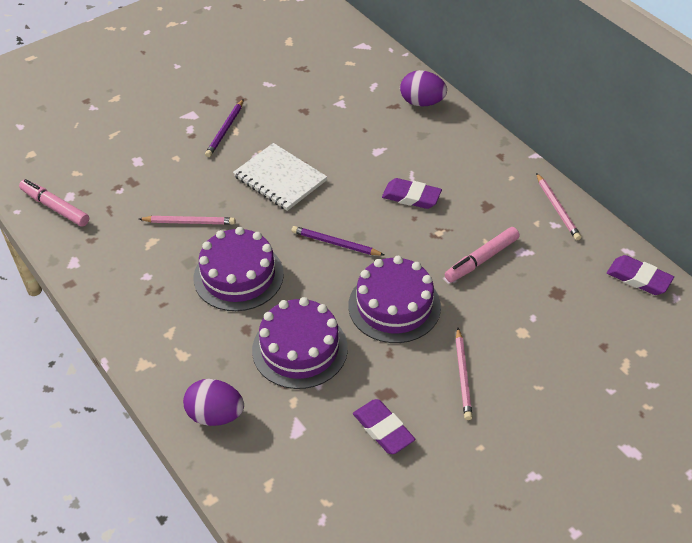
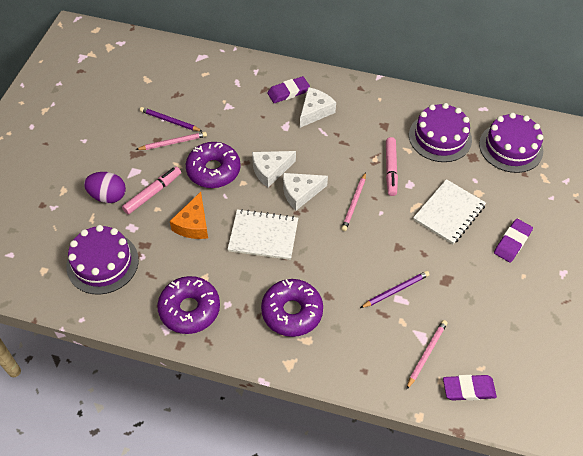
orange cheese: none = 0 -> [170,192,208,239] = 1
purple donut: none = 0 -> [157,276,220,334] [186,142,241,188] [261,279,323,337] = 3
purple egg: [183,379,244,426] [400,70,447,107] = 2 -> [84,172,126,203] = 1
white cheese: none = 0 -> [252,151,296,188] [283,173,328,211] [300,87,336,128] = 3
white notebook: [233,143,327,211] = 1 -> [228,209,298,260] [413,179,486,244] = 2

